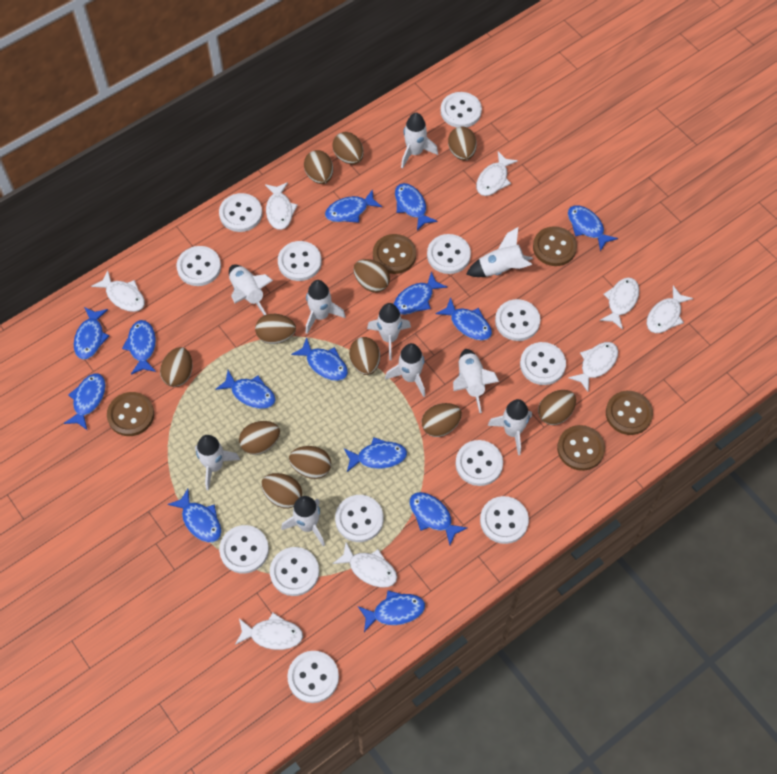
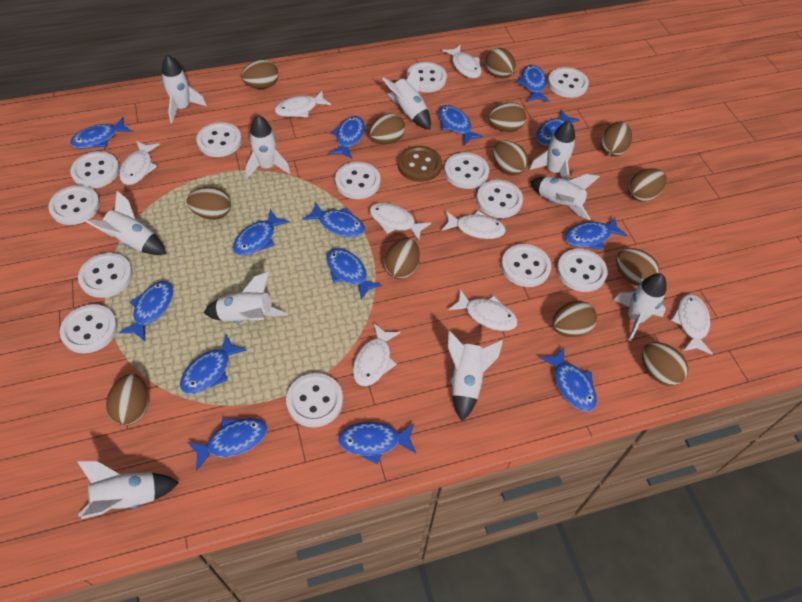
brown button: [107,392,154,436] [373,234,416,274] [533,226,577,266] [557,425,605,471] [606,391,653,435] = 5 -> [398,146,442,182] = 1
brown egg: [160,347,192,387] [239,421,280,455] [255,314,296,344] [261,473,302,508] [289,446,331,479] [304,150,333,184] [332,132,364,164] [349,337,380,375] [354,259,390,292] [422,403,462,437] [448,127,477,161] [538,390,576,425] = 12 -> [106,374,148,425] [187,187,231,220] [241,59,279,89] [369,113,405,144] [384,238,420,279] [485,48,516,78] [488,103,526,132] [493,140,528,176] [552,301,597,337] [601,122,632,157] [616,248,659,286] [628,168,667,202] [642,342,688,386] = 13

